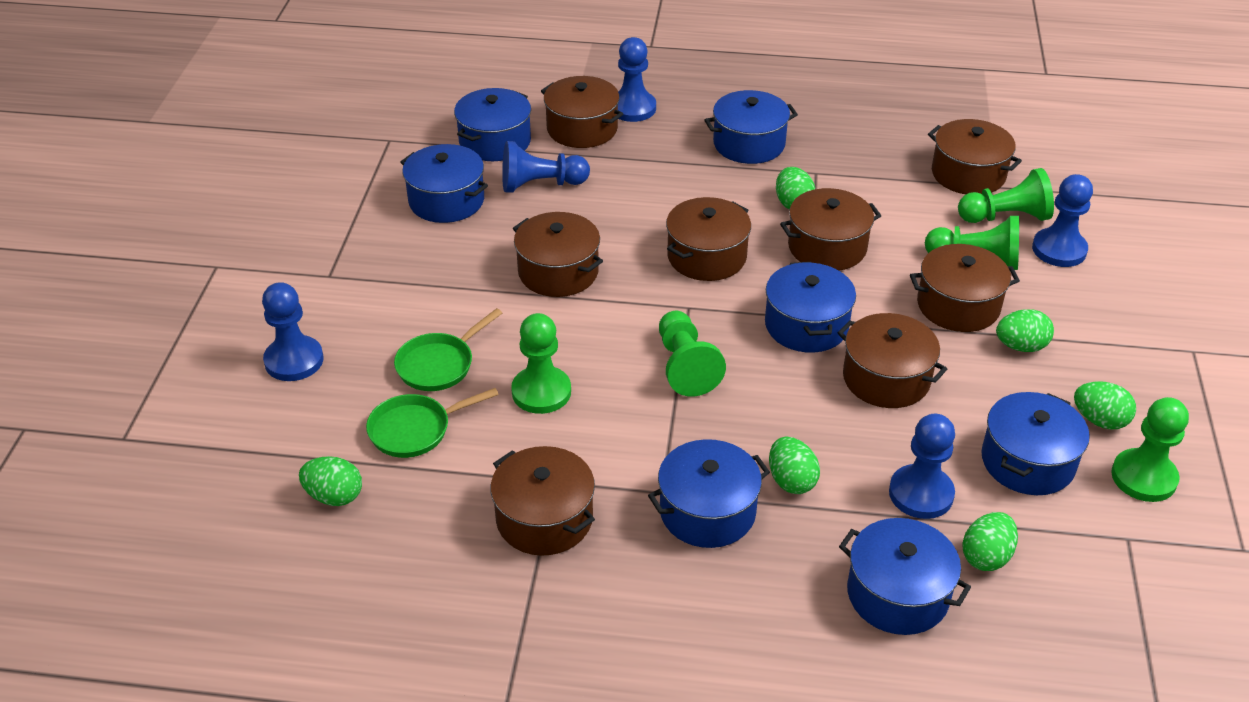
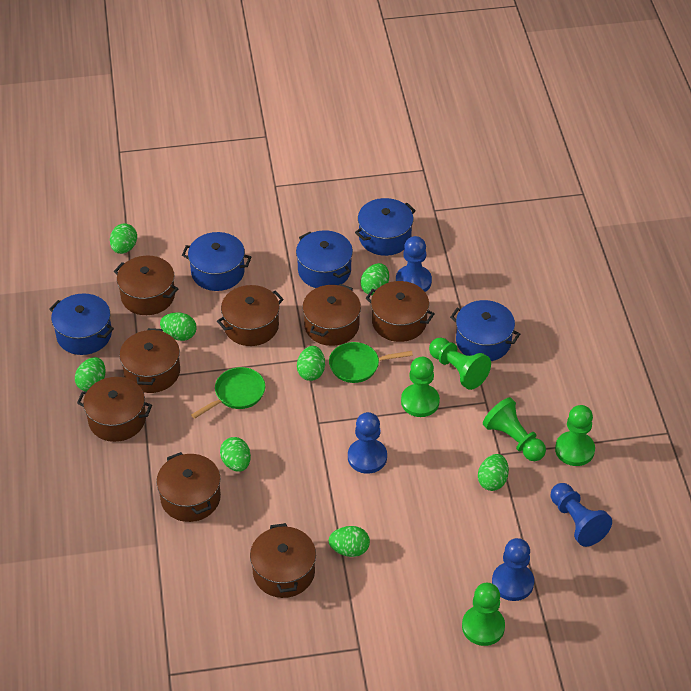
blue pawn: [262,282,324,381] [502,141,590,193] [618,37,656,122] [889,414,955,519] [1032,174,1093,267] = 5 -> [348,412,387,474] [396,236,432,292] [492,538,534,601] [551,483,612,547] = 4
blue pot: [401,144,488,223] [454,88,531,161] [648,439,770,548] [704,90,798,164] [765,262,856,353] [839,518,971,635] [981,392,1090,495] = 7 -> [49,293,114,355] [182,232,251,291] [296,230,353,288] [355,198,416,256] [450,300,520,361] = 5
green egg: [299,456,362,506] [769,437,820,494] [776,167,815,209] [963,512,1018,571] [996,309,1054,352] [1074,381,1136,430] = 6 -> [75,357,106,392] [110,223,137,254] [160,312,197,341] [220,437,251,472] [297,346,325,381] [328,526,370,557] [360,263,389,295] [478,454,509,491] = 8

